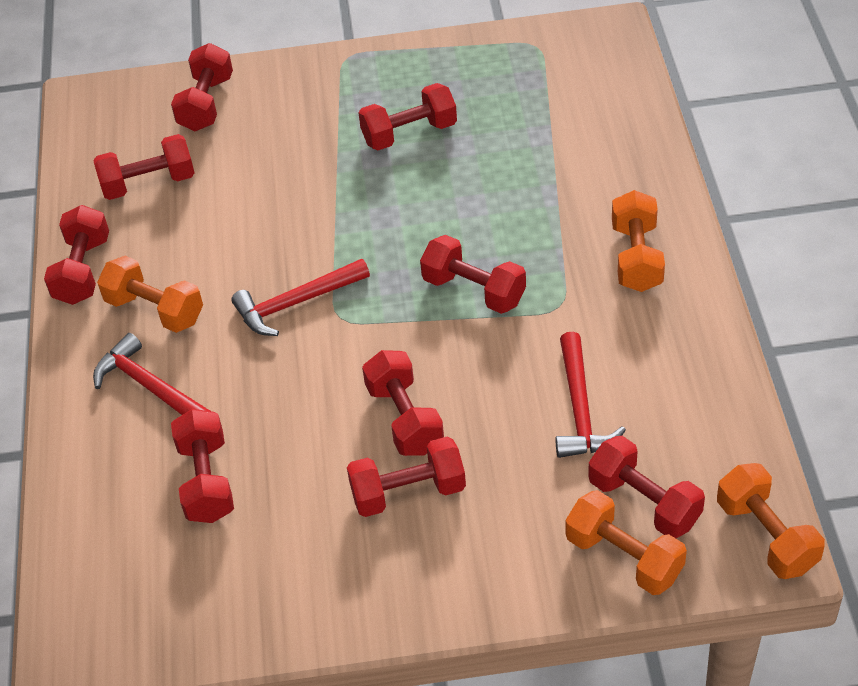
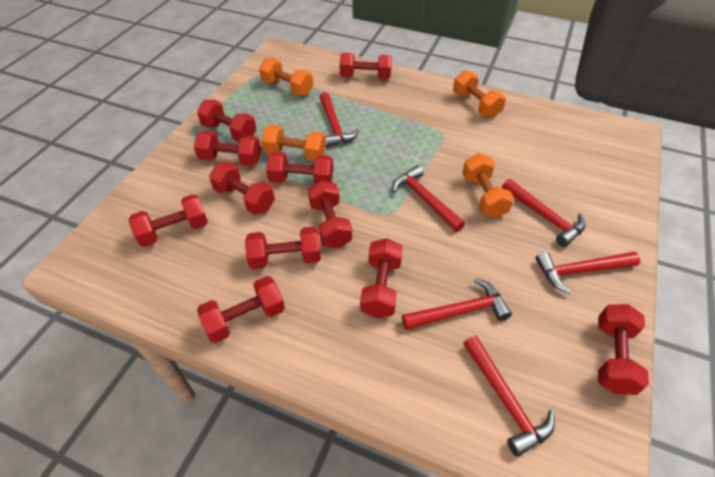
red dumbbell: [44,205,109,305] [93,134,194,200] [171,43,233,131] [171,409,234,523] [347,437,466,517] [359,83,457,151] [362,350,444,456] [420,235,526,314] [588,436,705,538] = 9 -> [129,194,208,247] [194,131,261,166] [197,100,256,142] [197,276,285,343] [209,162,275,215] [245,227,321,269] [266,152,333,184] [308,180,352,248] [340,53,392,79] [360,238,403,318] [598,304,649,395] = 11
red hammer: [93,333,210,415] [231,259,370,336] [555,332,626,458] = 3 -> [319,92,359,147] [392,165,465,232] [402,278,512,330] [463,336,555,457] [502,179,586,247] [535,252,641,294] = 6

